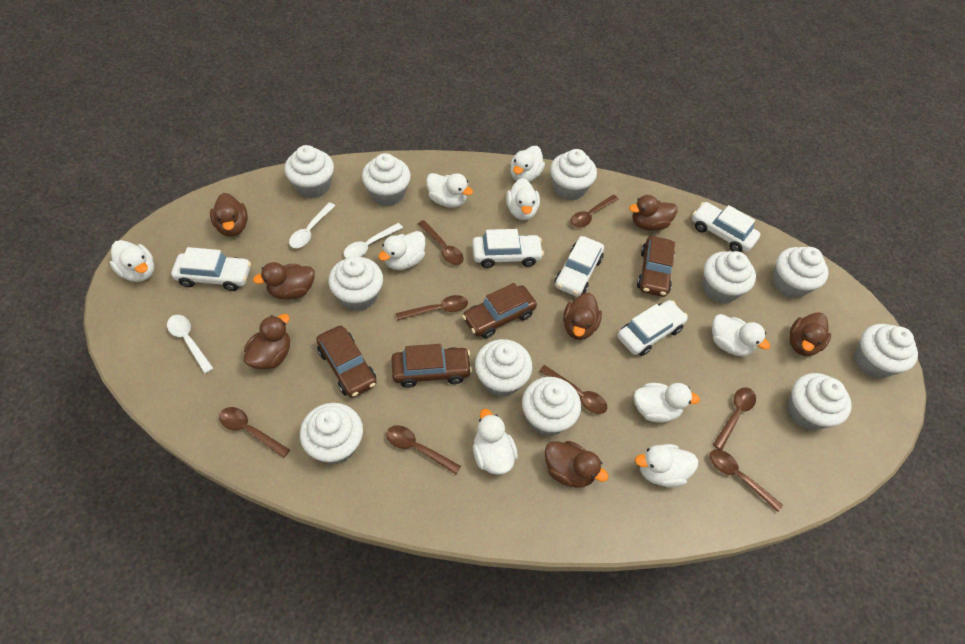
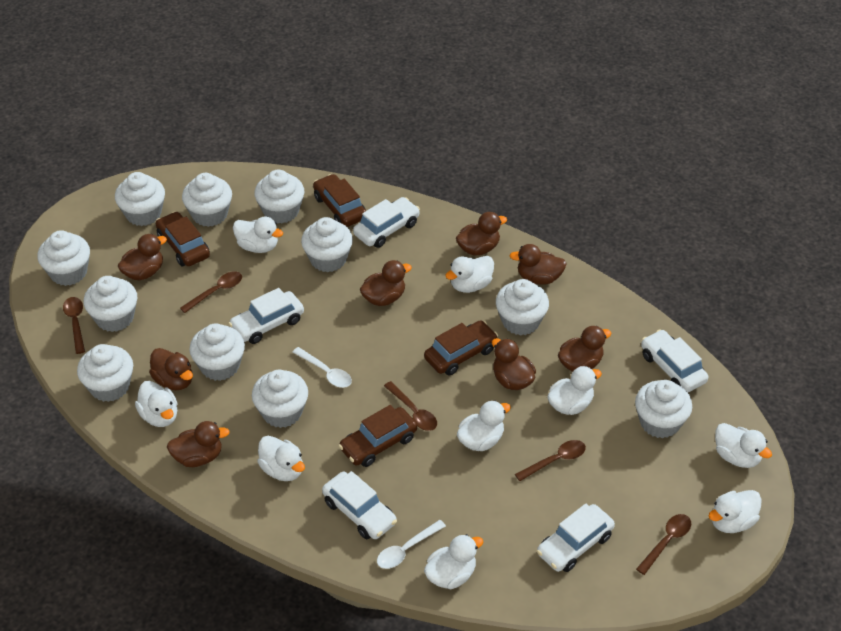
brown duck: [210,193,248,237] [244,314,290,370] [253,262,315,300] [545,441,609,488] [563,293,602,340] [629,195,678,231] [790,312,831,356] = 7 -> [118,234,167,280] [149,348,193,390] [167,421,230,467] [360,260,412,306] [456,212,507,256] [492,338,536,390] [509,244,567,284] [558,326,612,372] = 8
brown spoon: [219,407,290,458] [386,425,461,474] [396,295,468,321] [418,220,464,265] [540,365,607,414] [570,195,618,228] [710,449,783,512] [713,387,756,450] = 8 -> [63,297,85,354] [180,271,242,313] [384,381,437,431] [515,440,586,481] [636,514,691,575] = 5
white spoon: [167,315,214,374] [289,203,335,248] [344,223,403,258] = 3 -> [293,347,352,388] [377,520,446,569] = 2

